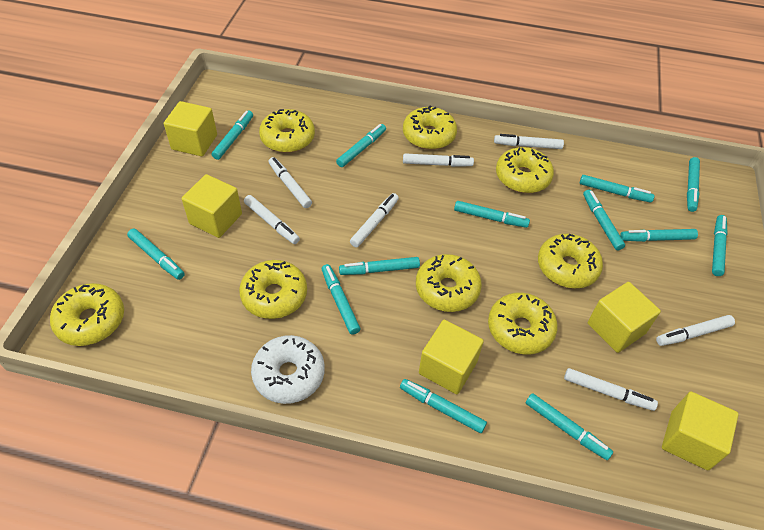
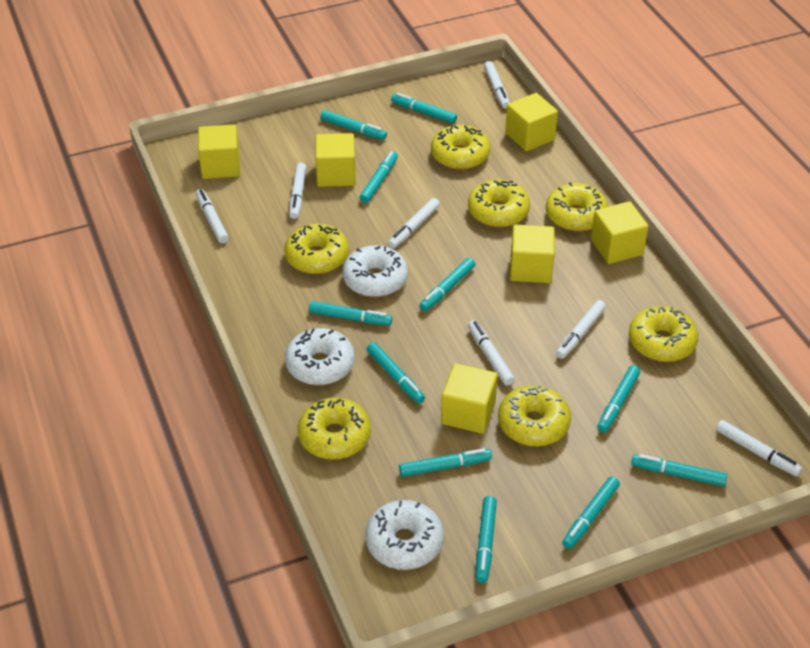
turquoise marker: [127,229,185,280] [212,111,253,160] [322,264,360,335] [336,124,386,167] [339,257,420,275] [400,379,487,433] [454,201,530,228] [526,393,613,460] [580,175,654,203] [583,190,625,250] [620,229,698,242] [687,157,700,212] [712,215,728,276] = 13 -> [309,301,392,326] [320,110,387,140] [359,151,398,203] [367,342,425,403] [391,93,457,124] [399,448,492,477] [419,258,475,311] [476,496,497,583] [562,476,620,549] [597,365,640,433] [631,454,727,486] = 11
white donut: [251,335,325,404] = 1 -> [285,328,355,385] [343,245,408,297] [365,500,444,570] = 3
yellow cube: [164,101,217,157] [182,174,242,238] [419,320,484,394] [588,282,661,353] [662,392,739,470] = 5 -> [198,124,240,179] [315,133,356,187] [441,363,498,434] [505,93,558,151] [510,225,555,283] [591,201,649,264] = 6
yellow donut: [50,283,124,346] [239,260,307,319] [259,109,315,153] [403,106,457,150] [416,254,482,312] [488,293,558,354] [496,147,554,193] [538,234,603,288] = 8 -> [284,224,349,274] [298,398,371,460] [431,125,490,170] [468,179,530,227] [498,385,571,447] [546,182,608,232] [629,306,698,362] = 7

